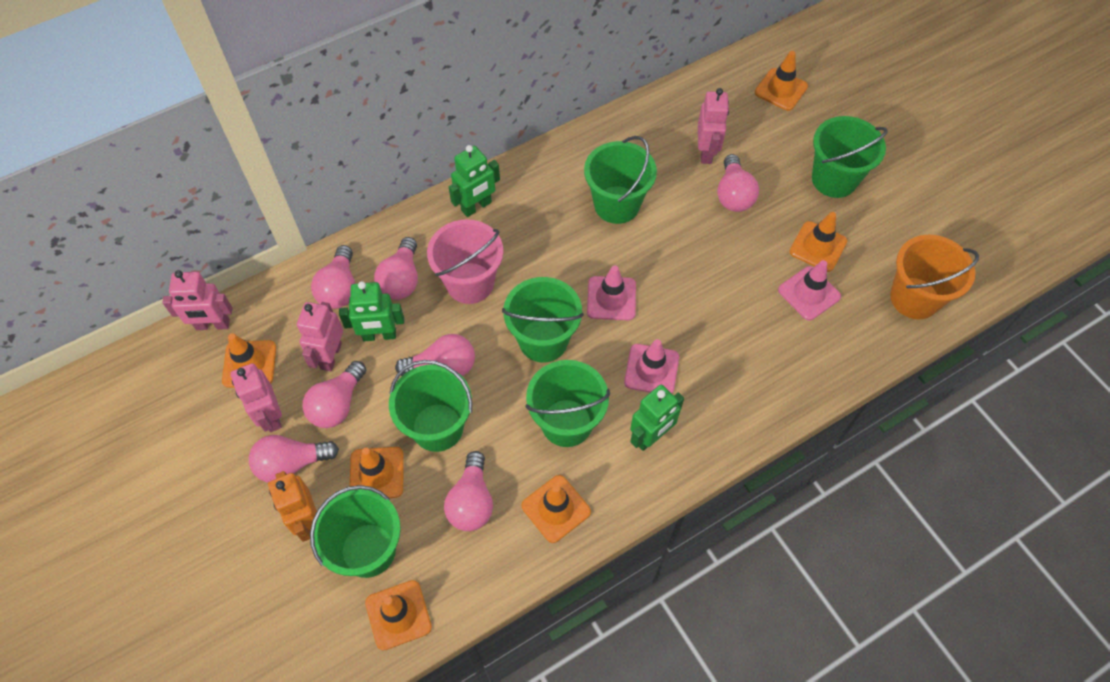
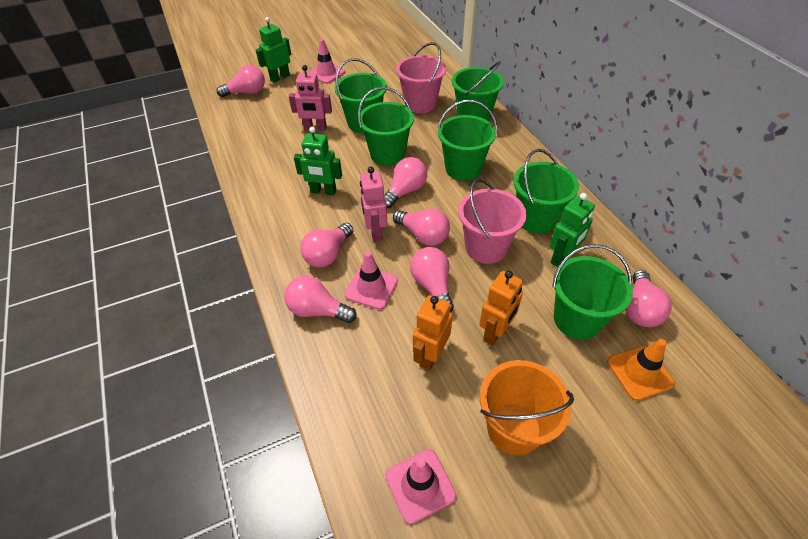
orange robot: [268,471,317,542] = 1 -> [413,295,453,371] [479,271,523,346] = 2
orange traffic cone: [222,333,276,388] [350,447,404,498] [365,580,432,650] [522,475,591,543] [755,51,808,111] [789,212,847,272] = 6 -> [607,339,675,401] = 1
pink bucket: [427,219,503,304] = 1 -> [396,42,446,113] [458,179,526,264] = 2
pink robot: [162,270,232,330] [230,363,282,432] [297,302,343,371] [698,88,729,164] = 4 -> [289,65,332,131] [360,167,387,241] = 2

